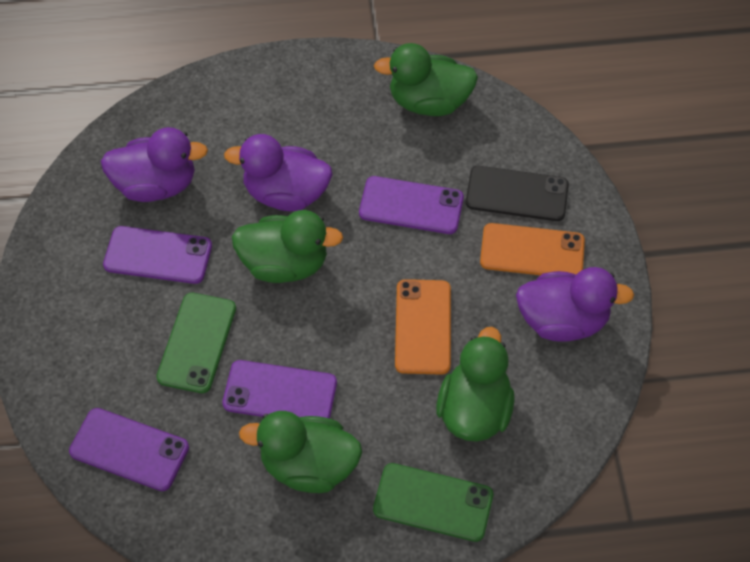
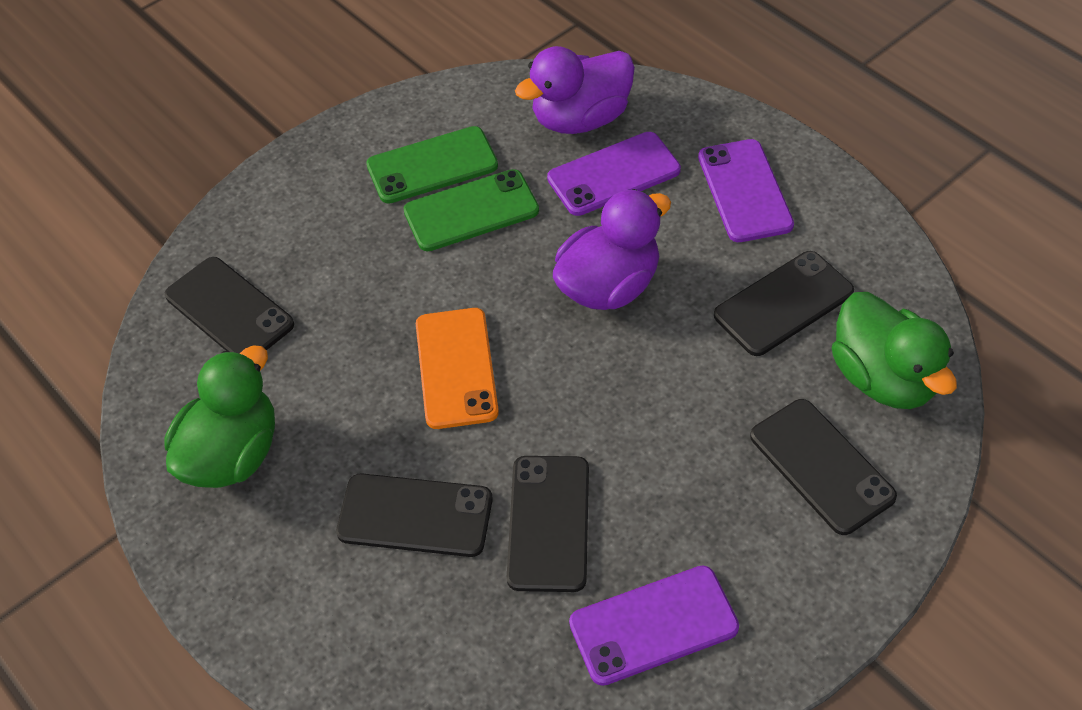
black phone: [466,166,569,221] = 1 -> [165,257,294,354] [336,474,493,557] [507,456,589,592] [714,251,854,356] [750,399,897,535] = 5
green duck: [232,210,343,283] [239,411,362,493] [374,43,478,116] [436,327,515,442] = 4 -> [164,345,275,488] [832,292,957,409] = 2
orange phone: [395,279,451,375] [480,223,585,275] = 2 -> [416,308,499,429] = 1
purple duck: [100,127,208,202] [224,134,333,211] [516,267,634,342] = 3 -> [515,46,635,134] [553,189,671,310] = 2
purple phone: [69,408,189,491] [103,226,212,284] [222,360,337,418] [359,176,464,234] = 4 -> [547,132,681,216] [569,565,739,686] [698,139,794,242] = 3

